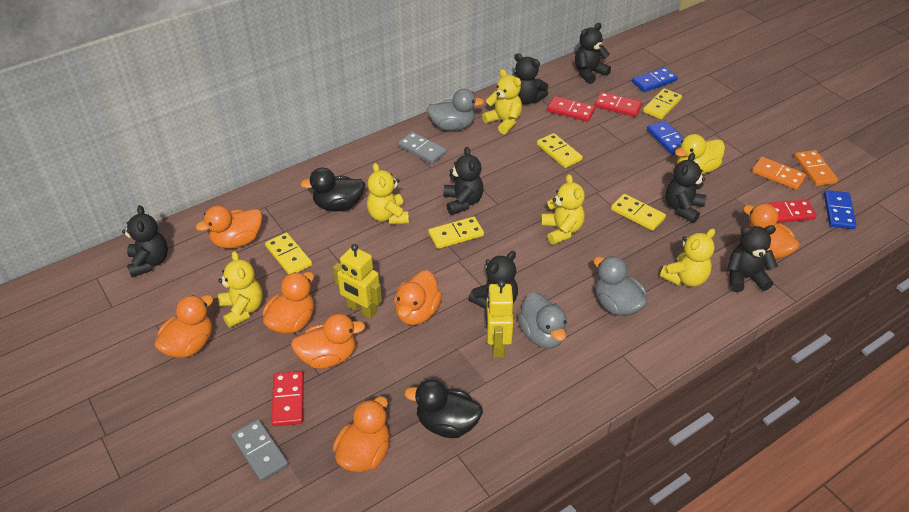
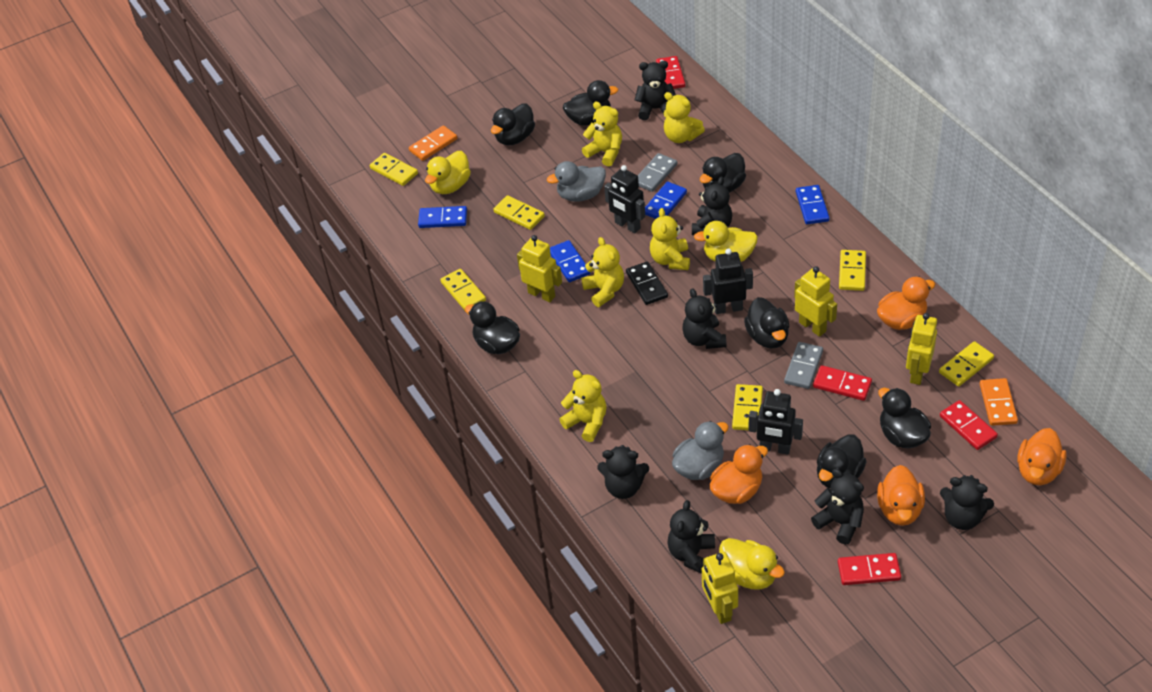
black domino: none = 0 -> [626,262,668,305] = 1
black duck: [300,168,365,211] [404,379,483,438] = 2 -> [465,301,520,354] [491,103,535,145] [563,80,618,126] [700,153,746,193] [744,297,790,349] [817,434,867,488] [878,388,931,448] = 7
black robot: none = 0 -> [604,165,645,233] [703,248,753,314] [749,389,803,455] = 3
blue domino: [632,67,678,92] [647,120,684,155] [824,190,856,229] = 3 -> [418,206,467,228] [550,240,590,282] [645,181,687,219] [796,185,830,224] = 4
grey duck: [427,89,484,131] [517,292,567,349] [594,256,647,316] = 3 -> [547,161,606,202] [672,421,729,480] = 2
orange duck: [154,295,213,358] [196,206,262,249] [263,272,314,334] [291,313,365,369] [333,396,390,472] [394,270,442,325] [743,203,799,259] = 7 -> [710,444,768,504] [877,277,936,330] [877,465,925,526] [1017,428,1067,485] = 4
yellow domino: [265,233,312,274] [428,217,484,249] [537,133,583,168] [611,194,666,231] [643,88,682,119] = 5 -> [370,153,418,186] [440,269,486,310] [493,195,545,230] [732,384,763,430] [839,250,866,291] [939,341,994,387] = 6
yellow duck: [675,134,725,174] = 1 -> [425,151,471,194] [694,221,758,262] [719,538,785,589] = 3
yellow robot: [333,244,382,319] [486,280,514,358] = 2 -> [517,235,562,302] [702,552,738,624] [794,266,837,337] [906,313,937,385] = 4

